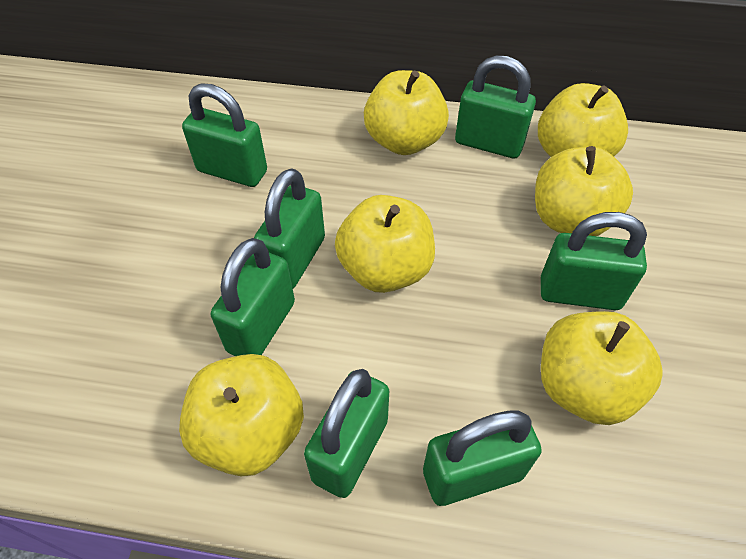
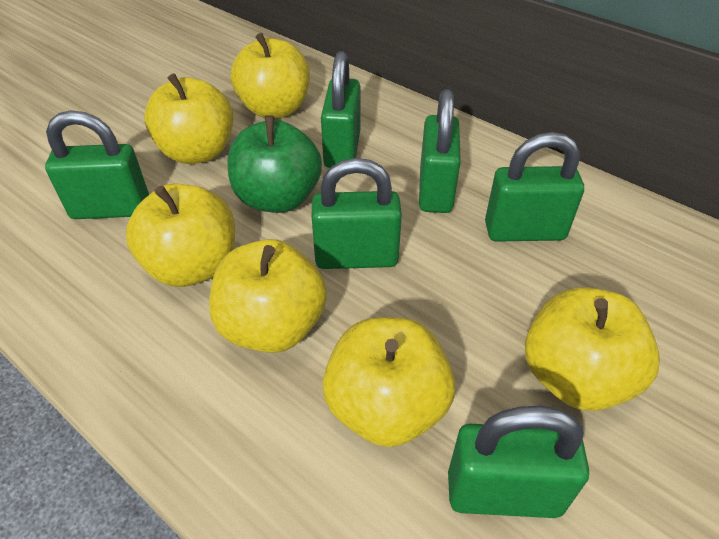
green apple: none = 0 -> [227,115,322,213] = 1
green padlock: [182,83,267,187] [211,238,295,356] [254,168,325,289] [304,369,389,498] [423,410,542,506] [455,55,536,158] [541,212,647,310] = 7 -> [45,110,149,219] [312,158,402,269] [321,51,360,168] [419,89,461,213] [448,406,589,518] [485,132,584,242] = 6

